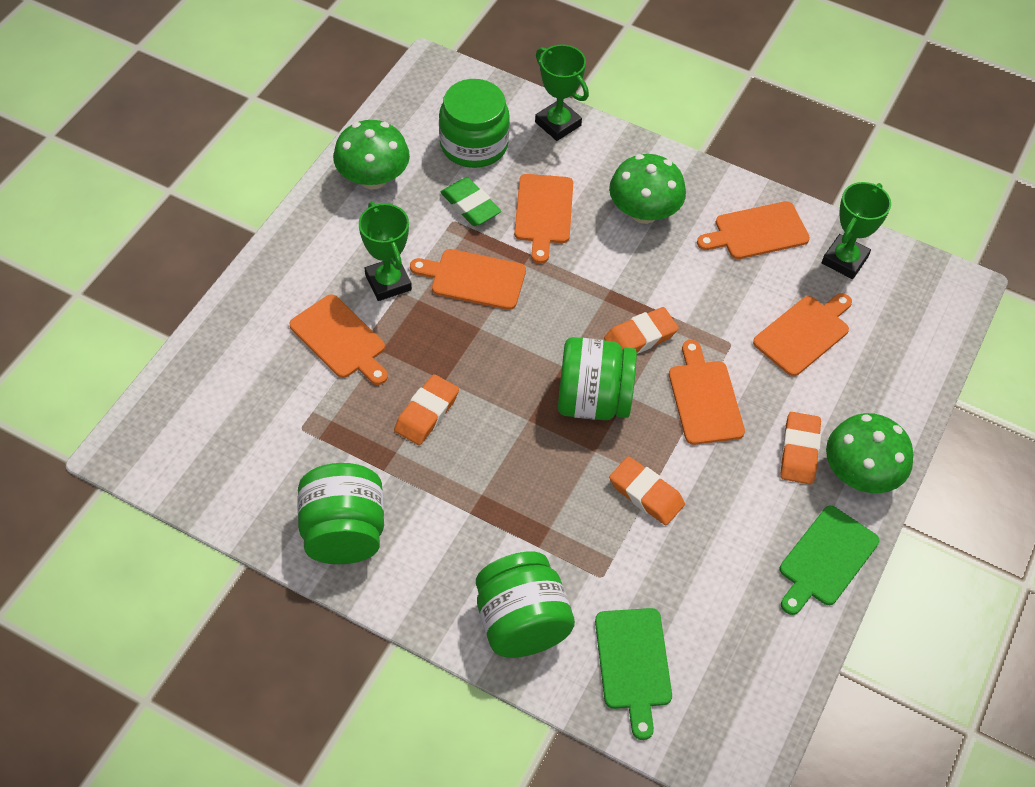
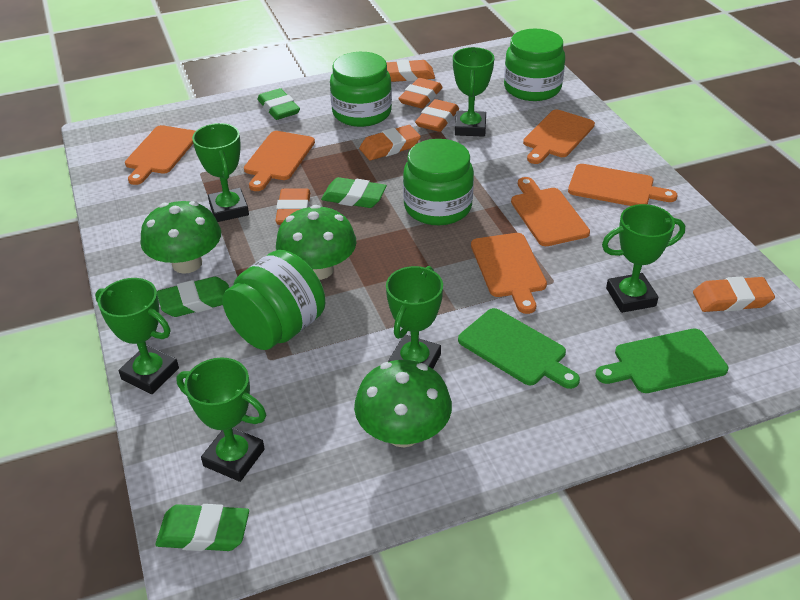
green eraser: [440,177,501,226] = 1 -> [155,504,249,551] [157,277,229,317] [257,88,300,120] [321,177,387,208] = 4
green trophy: [359,202,412,301] [535,45,589,141] [822,182,891,279] = 3 -> [95,278,179,394] [176,357,266,482] [192,123,249,222] [386,266,443,369] [453,47,494,137] [602,204,685,313] = 6
orange eraser: [394,374,459,445] [604,307,679,354] [609,456,685,525] [780,412,821,484] = 4 -> [275,188,310,225] [359,125,421,160] [386,60,435,82] [398,78,443,109] [415,99,459,132] [693,276,775,312] = 6

